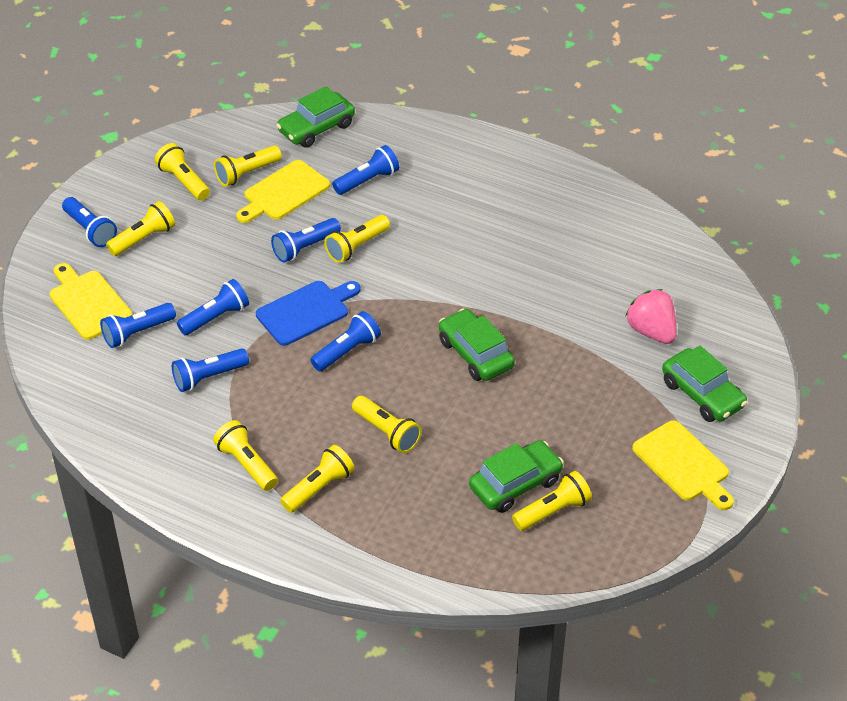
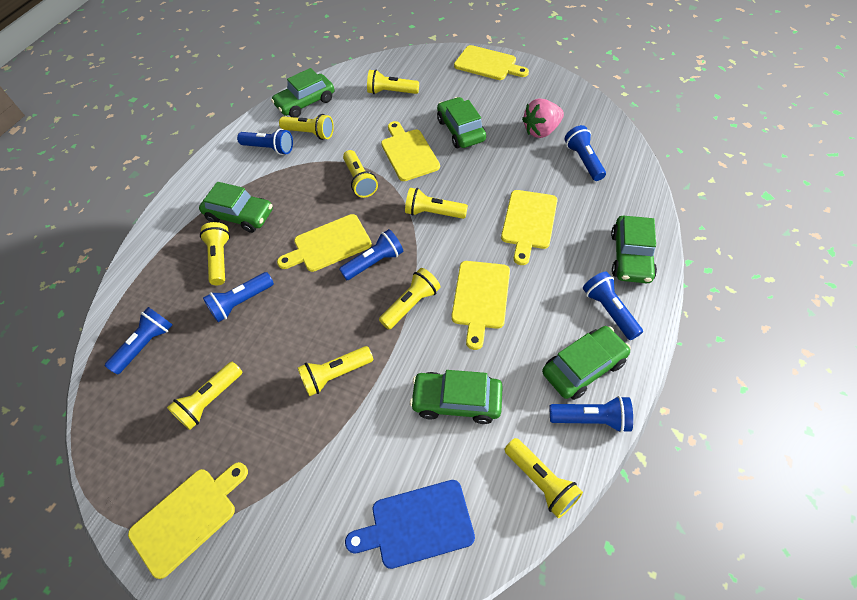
green car: [276,86,355,148] [439,309,515,381] [469,440,564,513] [662,346,748,422] = 4 -> [199,182,273,233] [271,68,334,118] [410,370,503,424] [437,97,486,148] [542,326,631,400] [611,216,657,283] = 6
yellow cutting board: [49,263,132,340] [236,160,330,223] [632,420,734,510] = 3 -> [128,462,248,579] [277,214,372,272] [381,121,440,181] [452,261,510,350] [454,45,529,80] [501,190,557,265] = 6
yellow flashlight: [106,201,175,256] [155,143,210,200] [213,420,278,491] [214,146,282,186] [280,445,355,513] [324,215,390,263] [352,396,422,453] [512,471,592,531] = 8 -> [167,362,242,430] [200,222,230,285] [279,114,334,140] [298,346,373,396] [343,150,378,198] [367,70,419,94] [379,268,441,329] [405,188,468,219] [504,438,583,518] = 9

